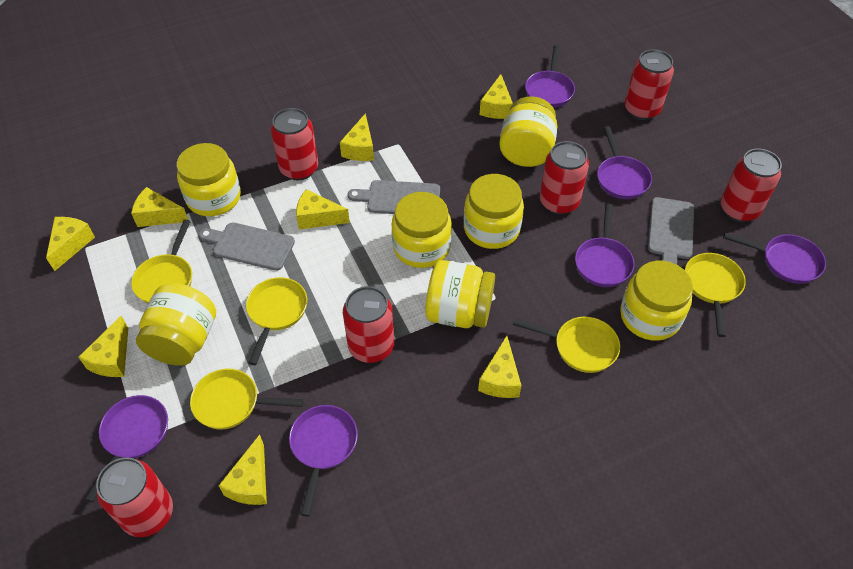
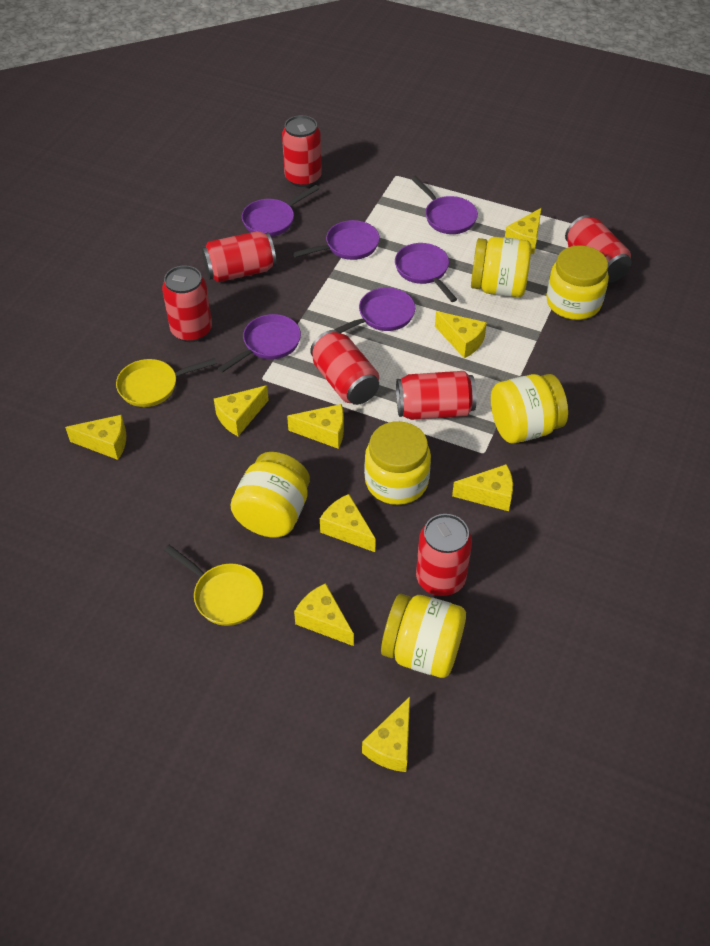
grey cutting board: [199,222,295,271] [348,180,440,214] [648,197,694,265] = 3 -> none = 0
red can: [96,457,173,537] [271,108,318,180] [343,286,394,363] [540,141,589,215] [625,49,674,120] [721,148,782,222] = 6 -> [162,265,212,342] [202,231,276,282] [282,115,322,187] [310,330,379,405] [396,371,477,420] [416,514,472,596] [565,215,632,283] = 7
yellow cheese: [46,217,95,271] [79,316,128,377] [131,187,188,227] [218,435,267,505] [296,189,350,229] [340,113,374,161] [478,336,522,398] [480,74,513,119] = 8 -> [65,415,126,460] [214,385,269,436] [287,404,344,449] [294,583,354,646] [320,494,376,552] [362,697,410,772] [435,311,487,358] [452,464,513,511] [505,208,542,254] = 9
yellow jar: [136,283,216,366] [177,143,241,216] [391,192,452,268] [425,260,495,328] [464,174,524,249] [499,96,557,167] [620,261,693,341] = 7 -> [231,452,310,537] [364,421,431,505] [381,594,466,678] [471,237,531,297] [491,374,568,443] [546,245,609,320] = 6
yellow pan: [131,220,192,303] [190,369,304,429] [246,277,307,365] [513,317,620,373] [685,253,746,337] = 5 -> [116,358,217,407] [163,545,263,626] = 2

